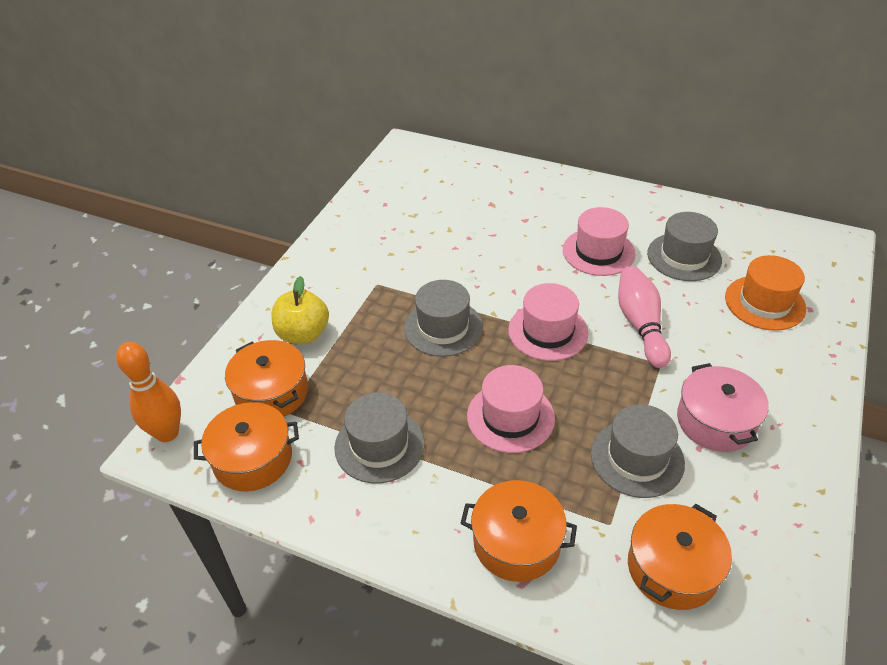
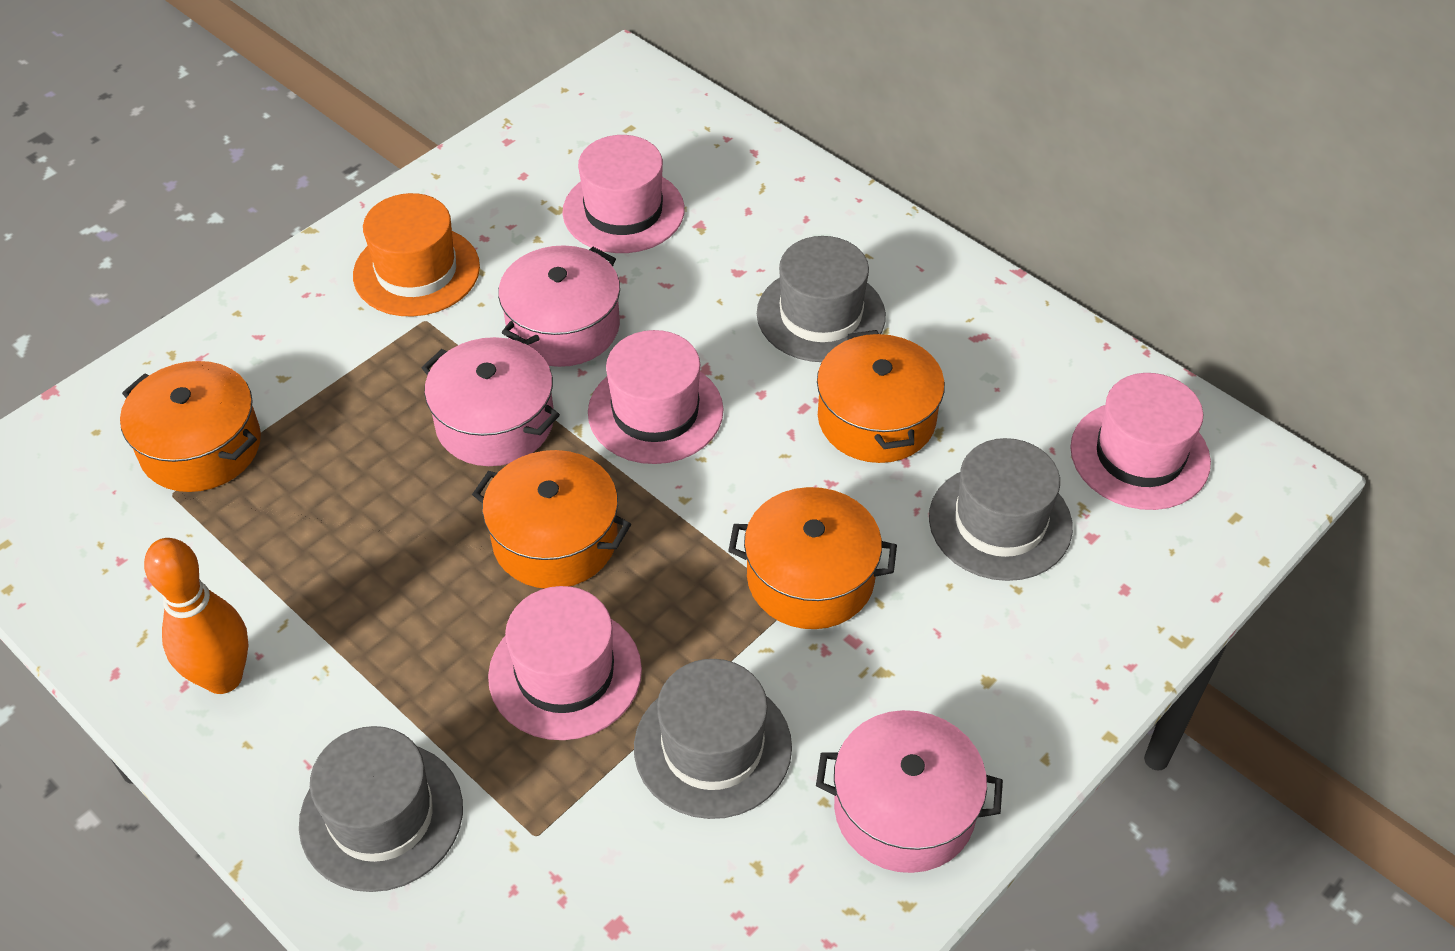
pink bowling pin: [618,266,671,368] = 1 -> none = 0
pink hat: [467,365,555,453] [508,283,588,361] [563,207,636,276] = 3 -> [488,586,642,740] [562,135,685,253] [588,330,724,464] [1070,373,1211,510] = 4
pink pot: [677,363,769,452] = 1 -> [422,337,560,466] [498,245,620,367] [816,710,1003,873] = 3
yellow apple: [272,276,329,344] = 1 -> none = 0

